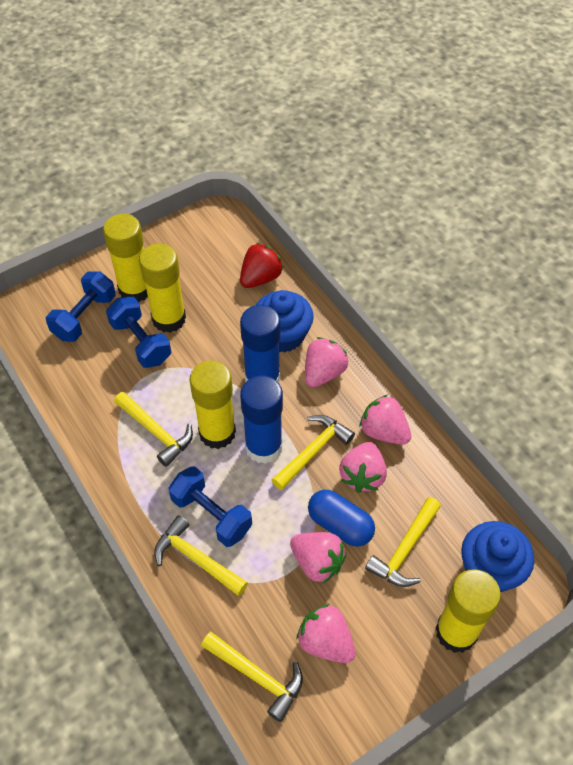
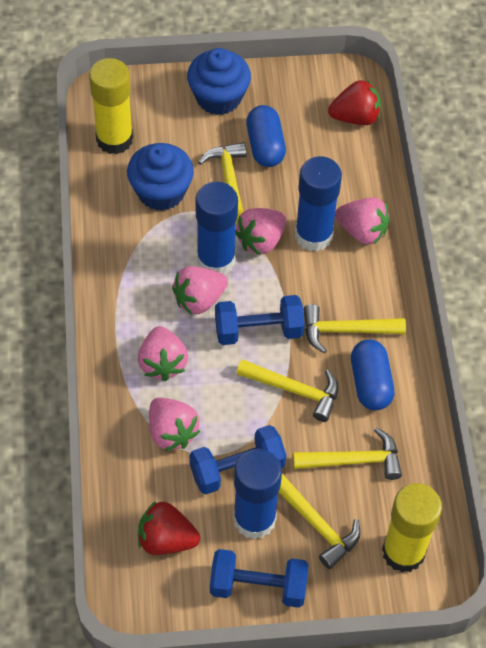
blue capsule: [308,489,375,547] = 1 -> [246,105,286,167] [351,339,394,410] = 2
blue glue stick: [240,305,281,383] [240,375,283,464] = 2 -> [195,182,238,274] [233,449,282,539] [295,156,342,251] = 3
red strawberry: [240,243,284,288] = 1 -> [138,501,200,555] [328,80,381,125] = 2
yellow glue stick: [103,214,148,302] [139,244,186,333] [189,361,236,449] [436,569,501,653] = 4 -> [89,58,133,154] [382,483,442,572] = 2

